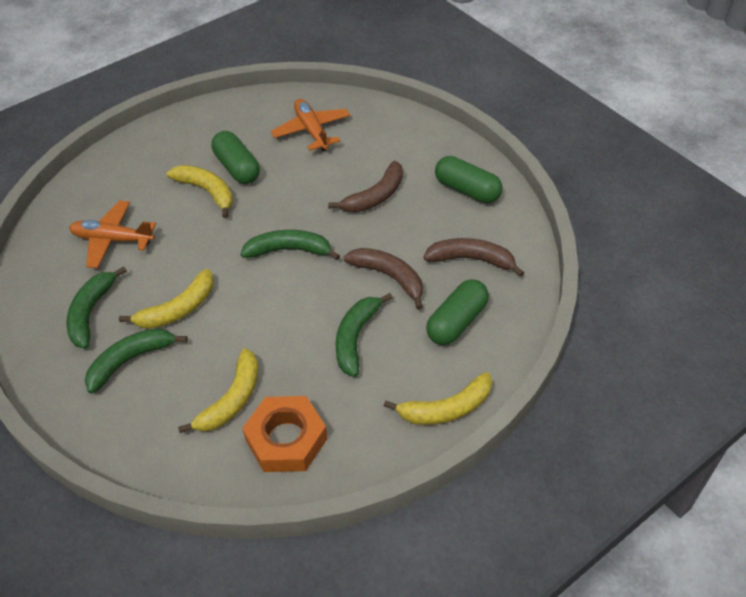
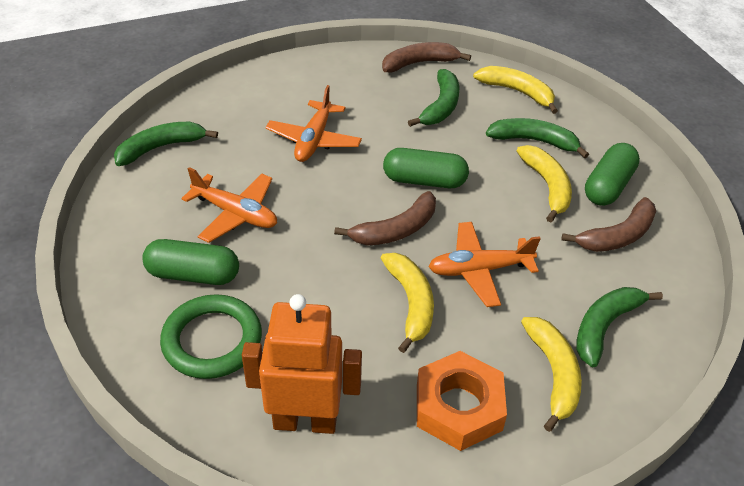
green ring: none = 0 -> [160,294,262,379] = 1
orange plane: [69,200,156,268] [271,99,350,151] = 2 -> [181,167,277,243] [265,85,362,162] [428,222,541,307] = 3
orange robot: none = 0 -> [242,294,362,434] = 1

